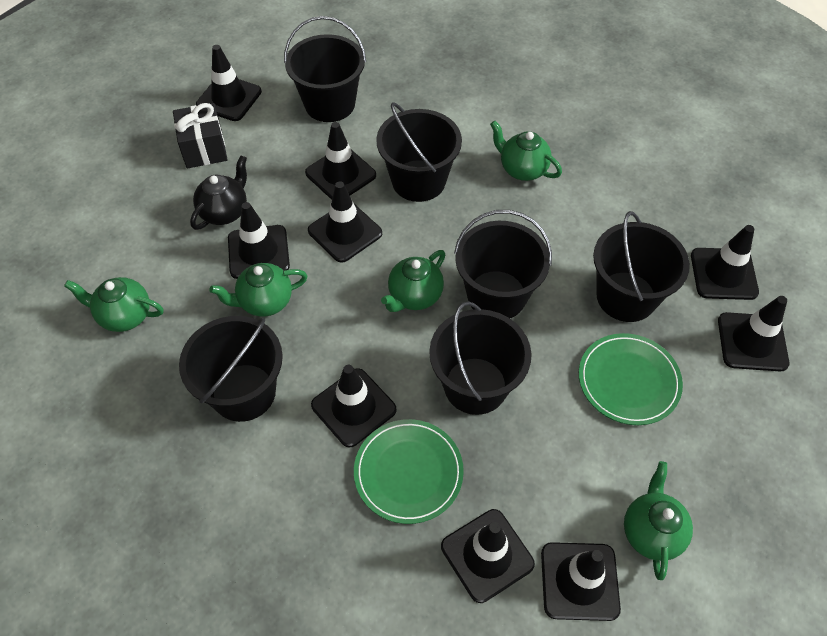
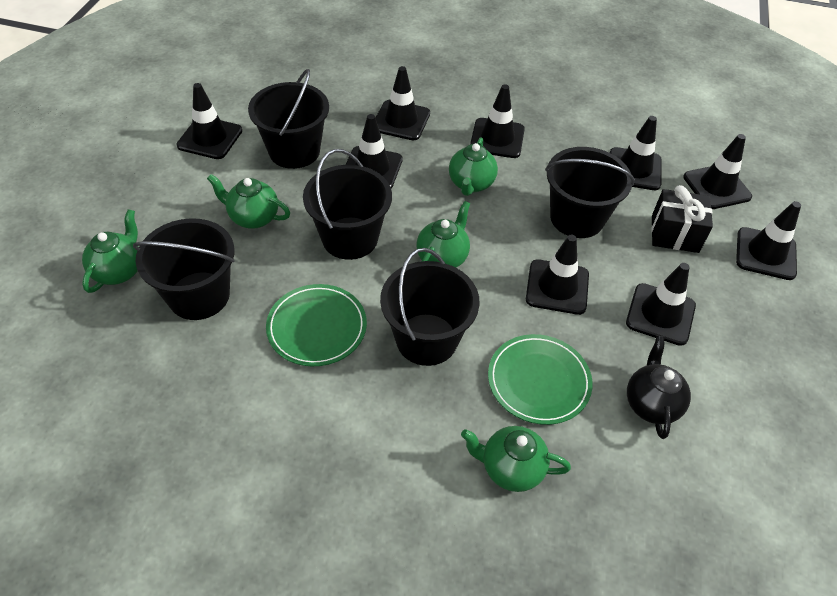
black bucket: [179,316,283,422] [284,16,366,122] [376,102,462,202] [429,301,532,415] [454,210,552,318] [593,211,690,322] = 6 -> [133,218,235,320] [248,69,329,169] [303,149,392,260] [380,248,480,366] [545,147,635,238] = 5

